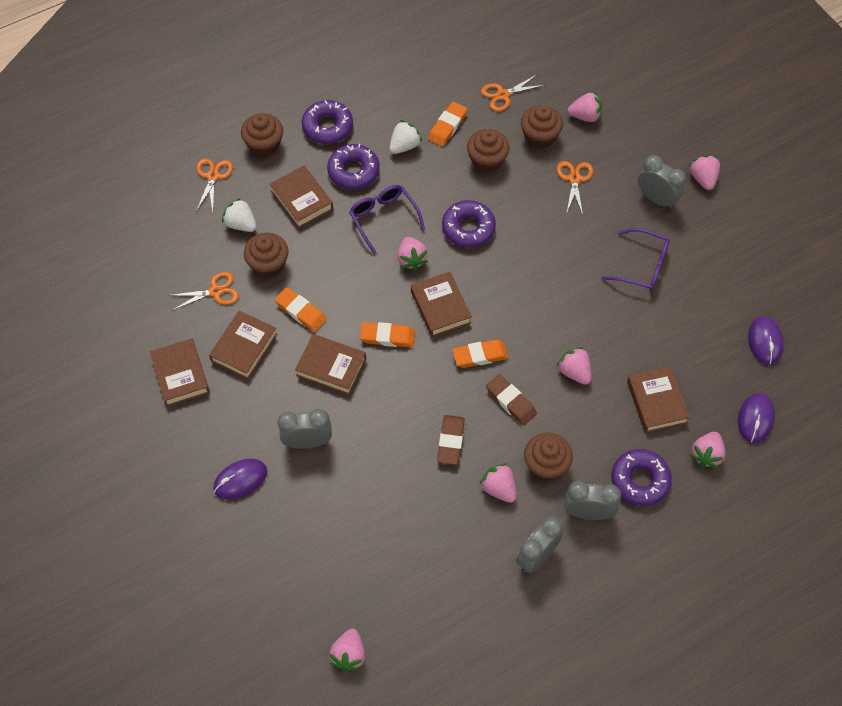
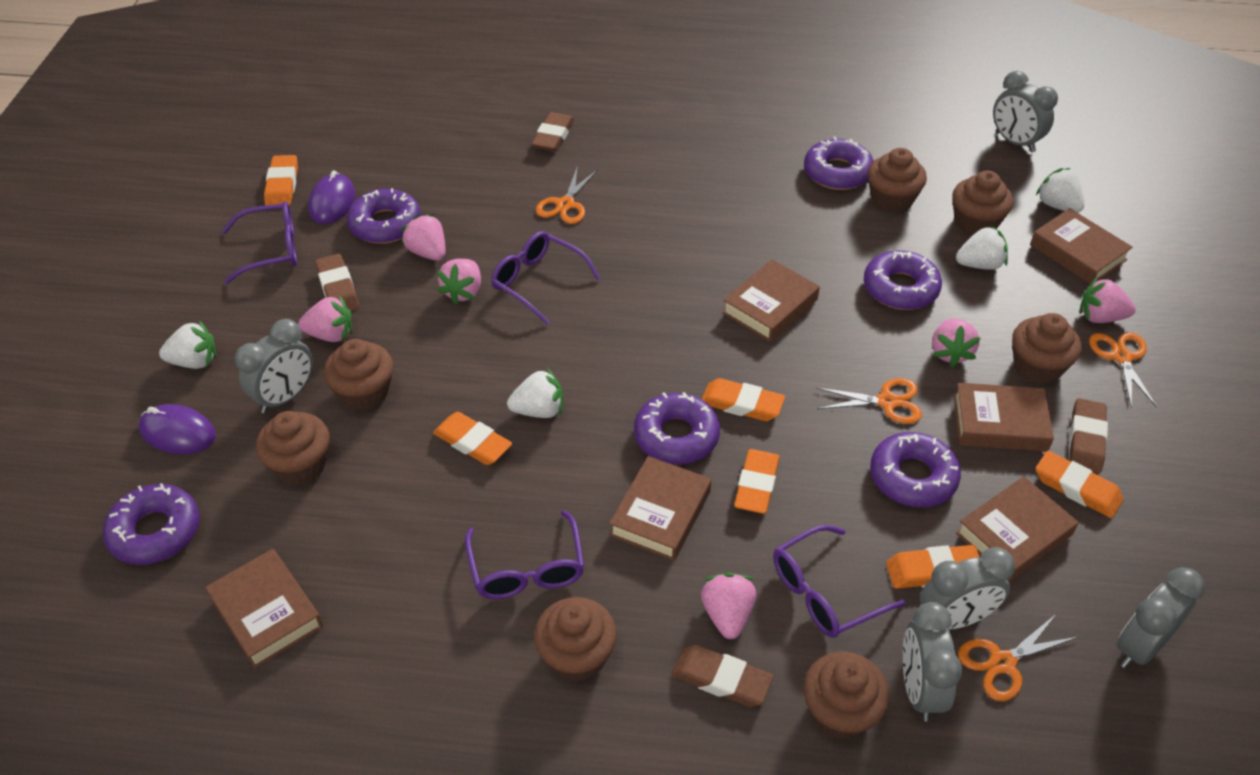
brown cupcake: [241,113,283,157] [244,233,288,278] [467,129,510,173] [521,105,563,149] [524,433,573,481] = 5 -> [256,411,330,486] [324,339,393,411] [534,597,617,682] [803,652,889,740] [868,148,927,213] [952,171,1013,236] [1012,313,1081,384] = 7
brown eraser: [437,415,465,465] [486,374,537,425] = 2 -> [315,254,359,311] [531,112,574,152] [671,645,773,707] [1069,398,1108,474] = 4
grey clock: [278,409,332,449] [516,516,563,573] [564,481,621,520] [638,155,686,209] = 4 -> [235,319,313,414] [902,602,963,722] [920,547,1015,630] [993,71,1058,153] [1117,567,1205,668] = 5
orange eraser: [275,287,327,332] [360,322,415,347] [428,102,467,147] [452,339,508,368] = 4 -> [264,155,298,206] [433,412,512,465] [702,378,785,421] [734,449,780,514] [886,545,980,589] [1036,451,1124,518] = 6
pink strawberry: [329,628,365,671] [397,237,428,271] [479,463,517,503] [557,347,592,385] [568,92,602,122] [689,155,720,190] [690,432,725,468] = 7 -> [298,296,352,342] [401,214,446,261] [437,259,481,304] [701,573,756,639] [932,318,980,367] [1080,277,1136,323] = 6
purple donut: [302,100,353,144] [327,144,380,190] [442,200,496,248] [611,449,672,506] = 4 -> [103,483,200,565] [347,188,421,244] [634,392,720,465] [804,136,874,190] [864,250,942,310] [870,432,961,507] = 6
purple glasses: [349,185,425,254] [602,228,670,291] = 2 -> [222,202,297,284] [465,510,584,599] [491,231,601,325] [773,525,905,638] = 4
purple mouse: [213,459,267,500] [738,393,775,444] [748,316,784,365] = 3 -> [139,404,216,454] [308,171,355,224] = 2
white strawberry: [222,198,257,232] [389,120,422,154] = 2 -> [159,320,217,369] [507,368,563,418] [956,226,1008,270] [1036,168,1084,213] = 4

